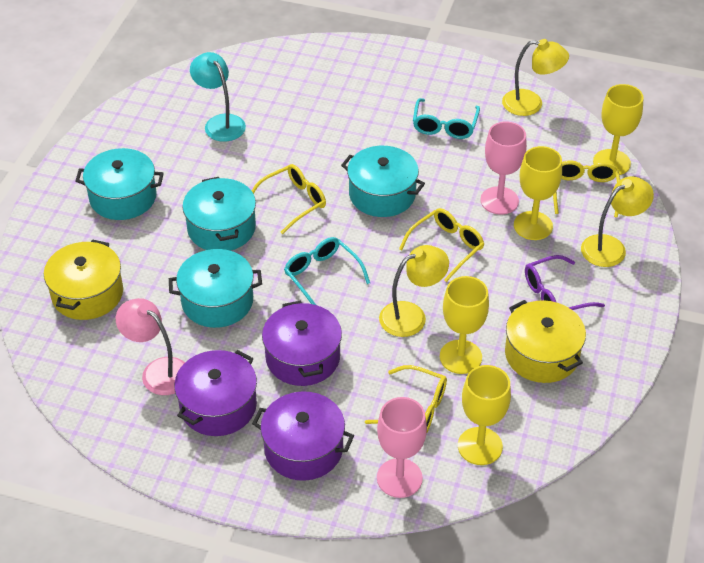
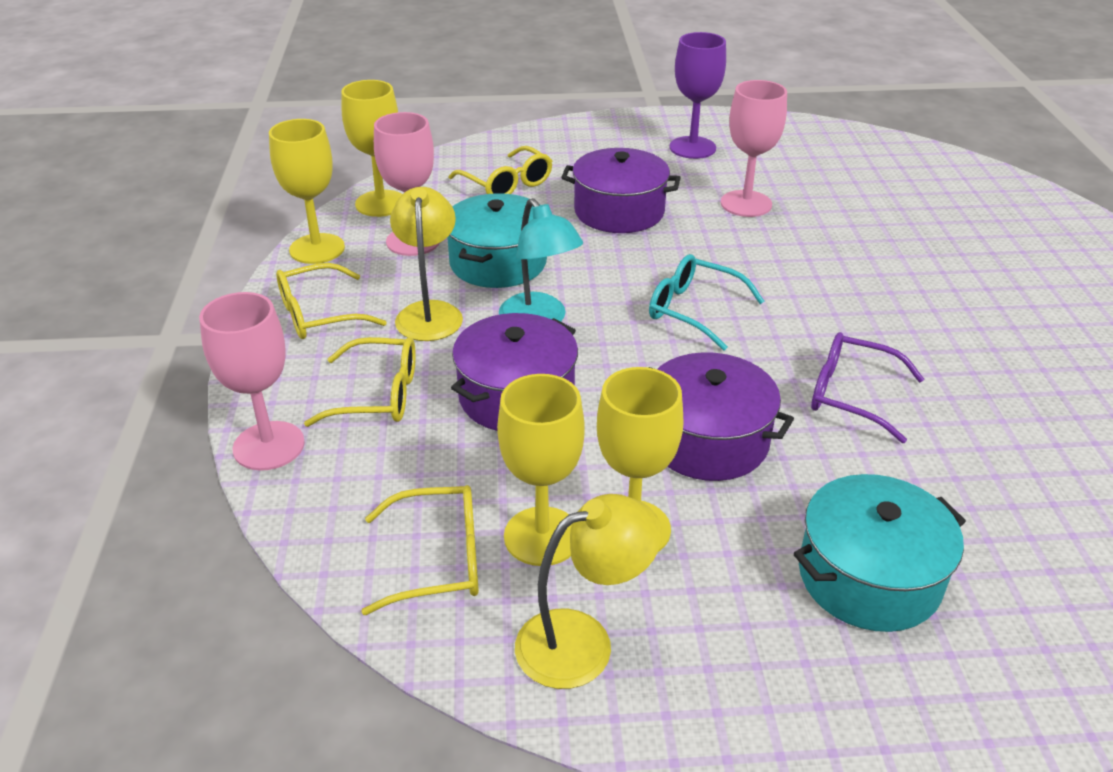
pink goblet: [377,397,427,498] [480,122,527,215] = 2 -> [199,292,305,471] [374,112,440,256] [721,80,787,217] = 3
pink lamp: [116,298,185,395] = 1 -> none = 0
purple goblet: none = 0 -> [669,32,726,159] = 1
turquoise glasses: [284,237,370,305] [413,98,480,139] = 2 -> [649,254,764,351] = 1
turquoise pot: [75,148,164,220] [169,249,262,328] [182,177,256,251] [341,146,425,217] = 4 -> [447,193,547,288] [793,474,966,632] = 2
yellow lamp: [379,245,449,337] [502,39,569,116] [581,176,654,267] = 3 -> [390,187,463,341] [515,494,662,689] = 2
yellow pot: [44,239,123,320] [505,300,586,383] = 2 -> none = 0

